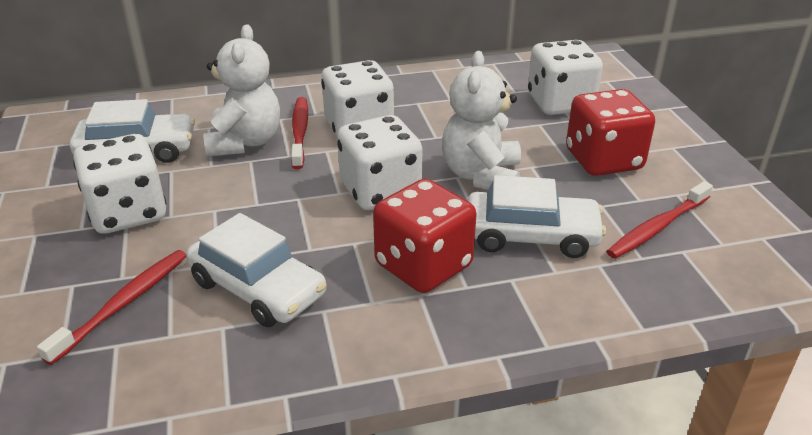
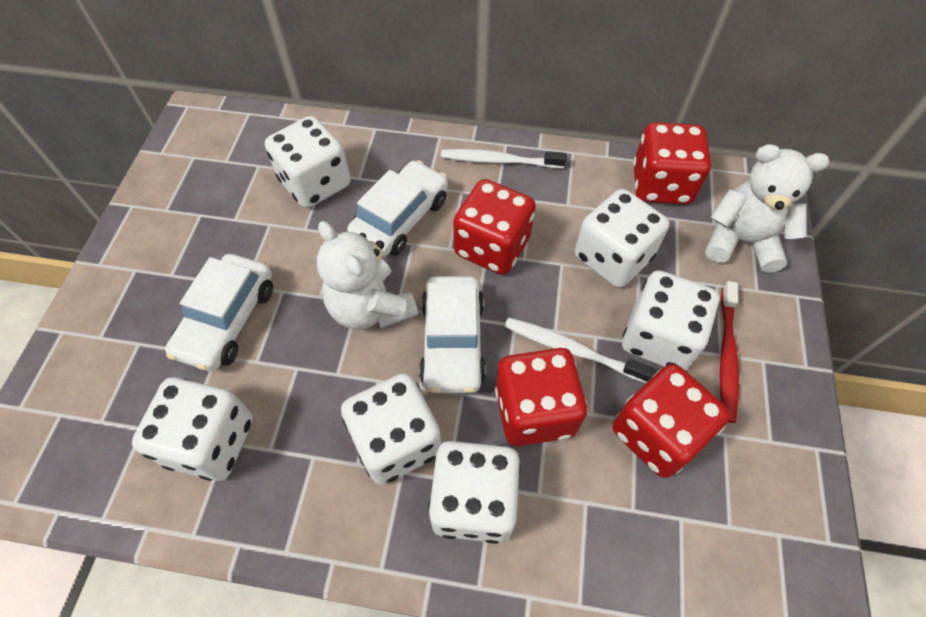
red dice: [373,179,477,293] [566,89,655,176] = 2 -> [453,179,536,275] [495,348,587,446] [613,364,730,478] [633,122,711,205] = 4
red toothbrush: [37,250,186,365] [291,97,308,169] [606,181,713,259] = 3 -> [720,281,739,423] = 1
white dice: [73,134,166,234] [321,60,394,137] [337,115,422,210] [528,40,603,115] = 4 -> [132,377,253,481] [265,116,351,208] [341,373,441,485] [428,441,521,544] [575,189,669,288] [622,270,720,371] = 6
white toothbrush: none = 0 -> [441,149,567,168] [504,317,653,383] = 2

